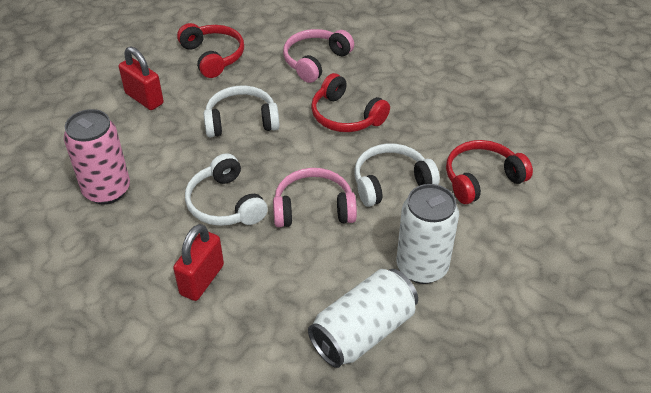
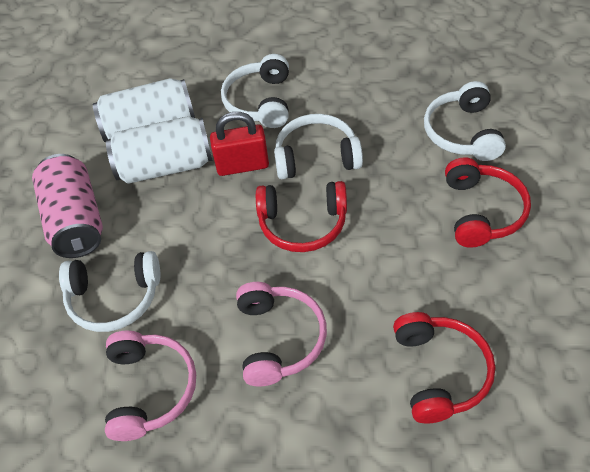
red padlock: [119,46,164,110] [173,224,224,301] = 2 -> [210,112,269,176] = 1
white headphones: [185,153,268,226] [204,86,280,137] [355,144,440,207] = 3 -> [59,251,160,332] [221,54,289,128] [274,114,363,179] [424,81,506,161] = 4

